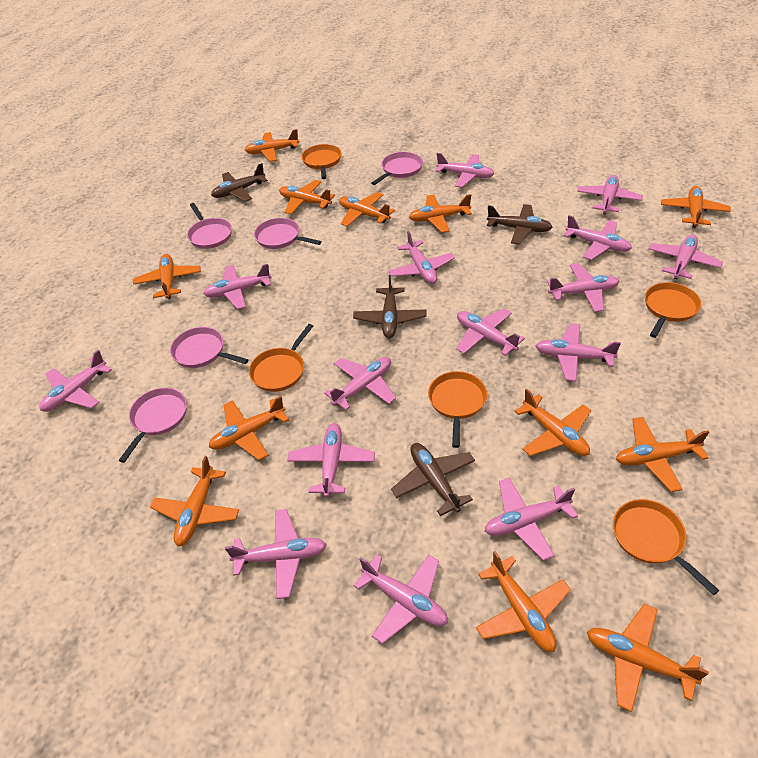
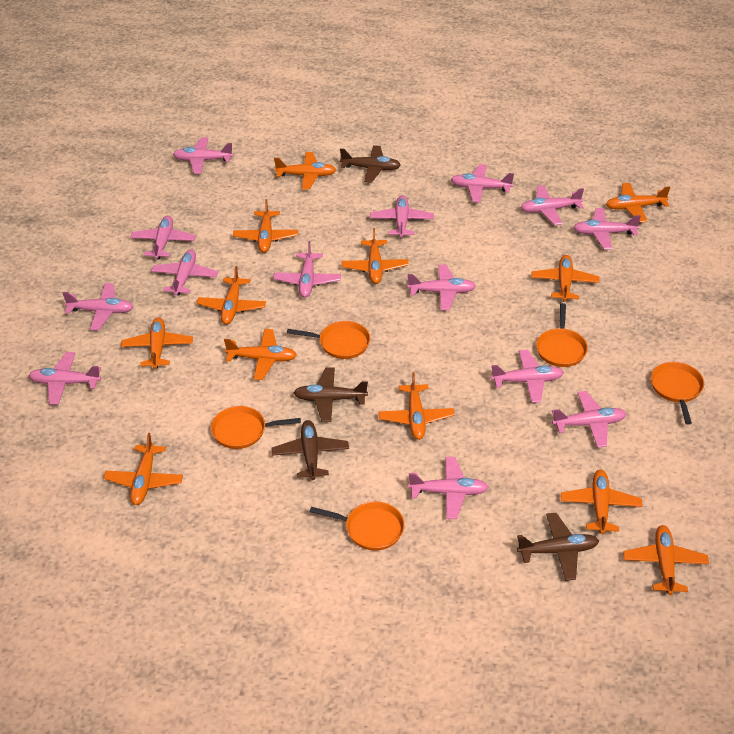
pink pan: [118,388,187,463] [170,327,248,368] [187,203,232,249] [254,218,322,249] [371,152,423,185] = 5 -> none = 0
pink plane: [40,350,112,412] [203,264,272,310] [225,509,327,599] [287,423,375,498] [324,357,396,410] [354,554,448,644] [389,230,455,284] [436,153,495,188] [456,308,525,356] [485,478,578,561] [536,323,621,382] [547,263,619,312] [563,215,632,260] [577,175,643,215] [648,234,723,279] = 15 -> [29,352,101,405] [63,283,134,330] [130,216,196,260] [151,249,218,296] [173,137,233,174] [273,241,341,298] [370,195,434,238] [407,264,476,310] [408,457,488,519] [451,164,514,203] [491,350,564,403] [521,185,584,225] [552,391,626,448] [573,208,641,250] = 14

